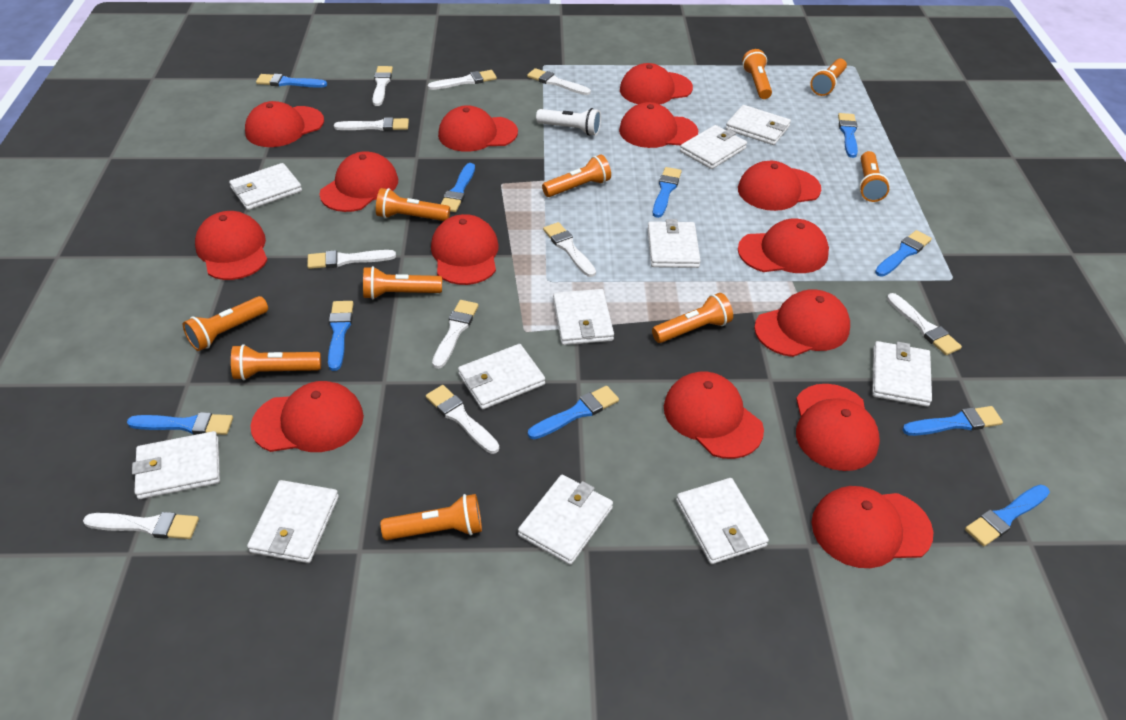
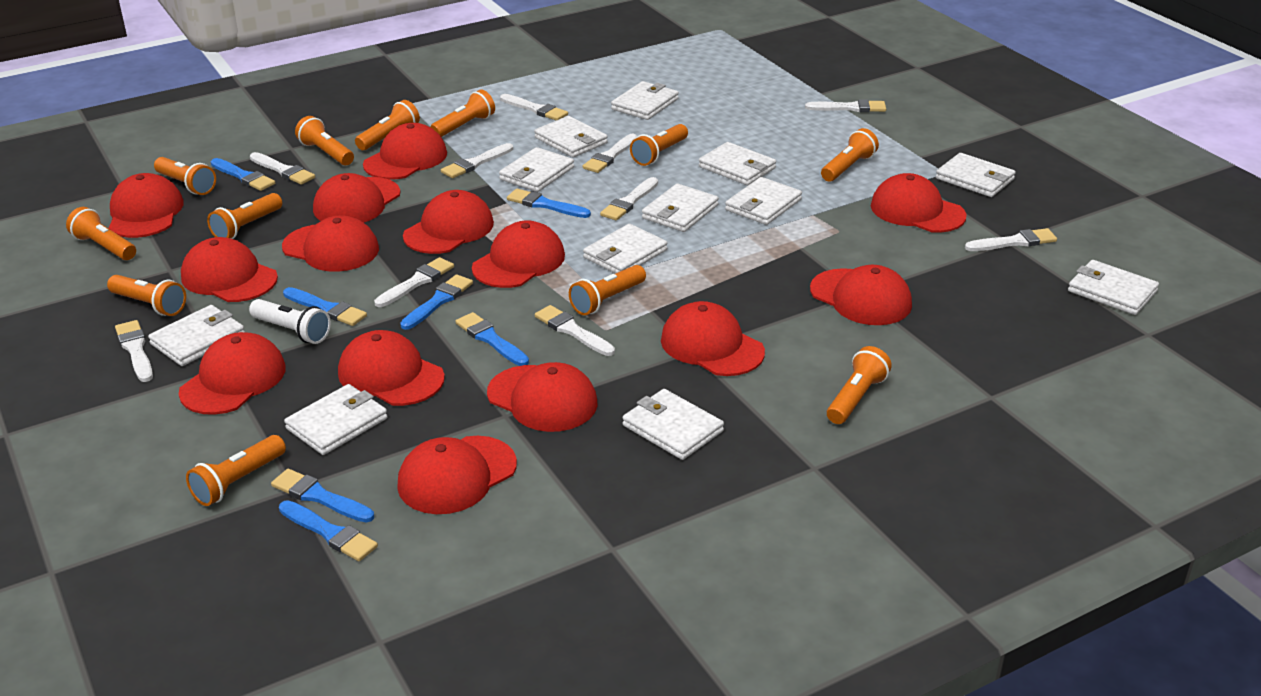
blue brush: [127,412,233,435] [256,74,327,88] [328,301,354,371] [441,163,475,212] [528,386,619,439] [653,167,682,218] [838,113,858,158] [875,230,932,277] [902,406,1003,436] [965,484,1050,546] = 10 -> [211,158,275,191] [271,469,374,522] [279,500,378,561] [283,287,367,326] [400,275,473,330] [456,312,529,366] [507,189,591,218] = 7
orange flashlight: [183,296,268,351] [231,344,321,380] [363,266,442,299] [376,188,450,221] [381,494,482,540] [542,155,611,197] [652,293,733,343] [742,49,772,99] [810,59,847,96] [859,151,890,202] = 10 -> [66,207,136,260] [107,275,186,316] [154,157,216,195] [186,435,286,506] [207,193,282,239] [295,116,354,165] [355,100,420,150] [430,90,495,137] [569,265,646,315] [630,124,688,166] [821,128,879,181] [827,346,892,424] = 12
white wallet: [132,431,220,499] [229,163,302,210] [247,480,339,563] [458,344,545,410] [518,475,613,565] [553,289,614,345] [647,219,701,268] [676,478,769,564] [680,125,747,169] [726,105,791,145] [872,341,932,407] = 11 -> [148,305,245,366] [284,384,388,455] [499,147,574,192] [534,116,608,158] [583,224,667,274] [611,81,679,120] [623,389,724,460] [642,184,719,232] [699,142,776,185] [725,177,802,225] [936,153,1016,197] [1068,260,1159,315] = 12

